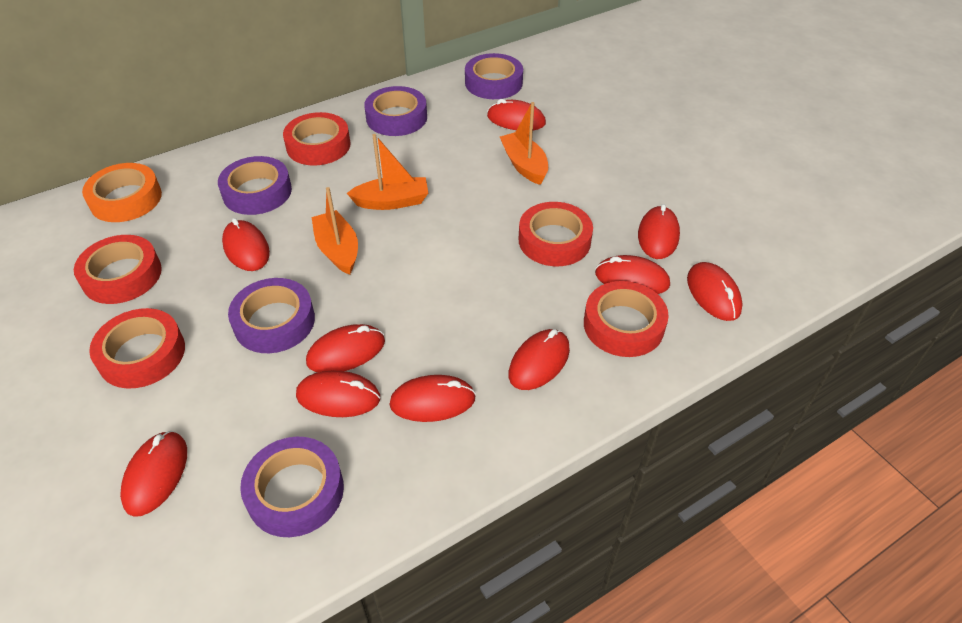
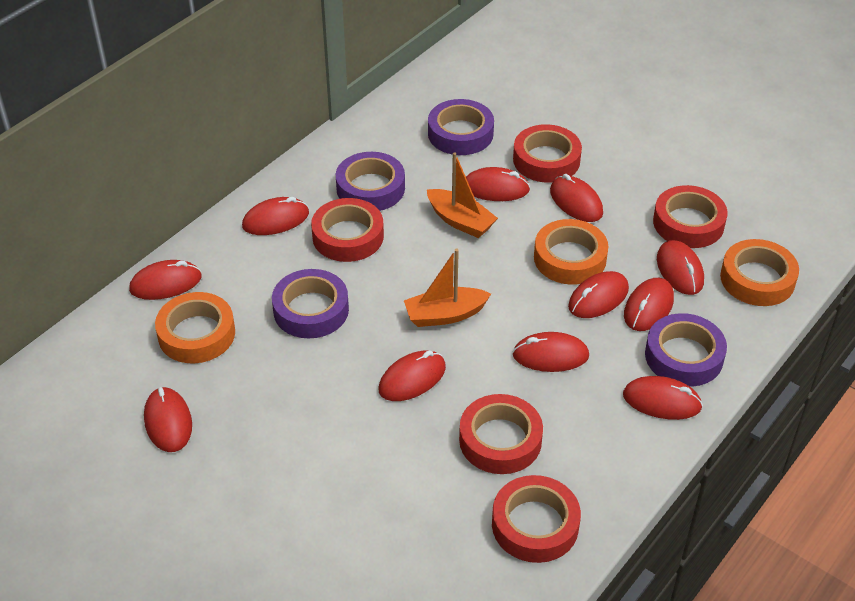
orange boat: [311,187,358,275] [347,134,428,210] [500,102,548,185] = 3 -> [404,249,491,327] [427,152,498,238] = 2
orange tape: [82,163,162,222] = 1 -> [155,292,235,363] [534,219,608,285] [720,239,799,306] = 3
purple tape: [218,156,292,215] [228,278,315,353] [240,437,344,537] [364,86,427,136] [465,53,523,99] = 5 -> [272,269,349,338] [336,152,405,211] [428,99,494,155] [645,313,727,387] = 4
red mouse: [120,431,187,517] [222,218,270,271] [296,371,380,417] [306,324,385,372] [389,375,476,422] [487,99,546,130] [508,329,570,390] [595,255,670,294] [638,204,680,259] [687,262,743,321] = 10 -> [129,260,202,300] [144,387,192,452] [242,197,309,235] [379,350,446,401] [466,167,530,201] [513,332,589,372] [550,174,603,222] [568,271,629,318] [623,376,703,420] [624,278,674,331] [657,240,704,295] = 11

